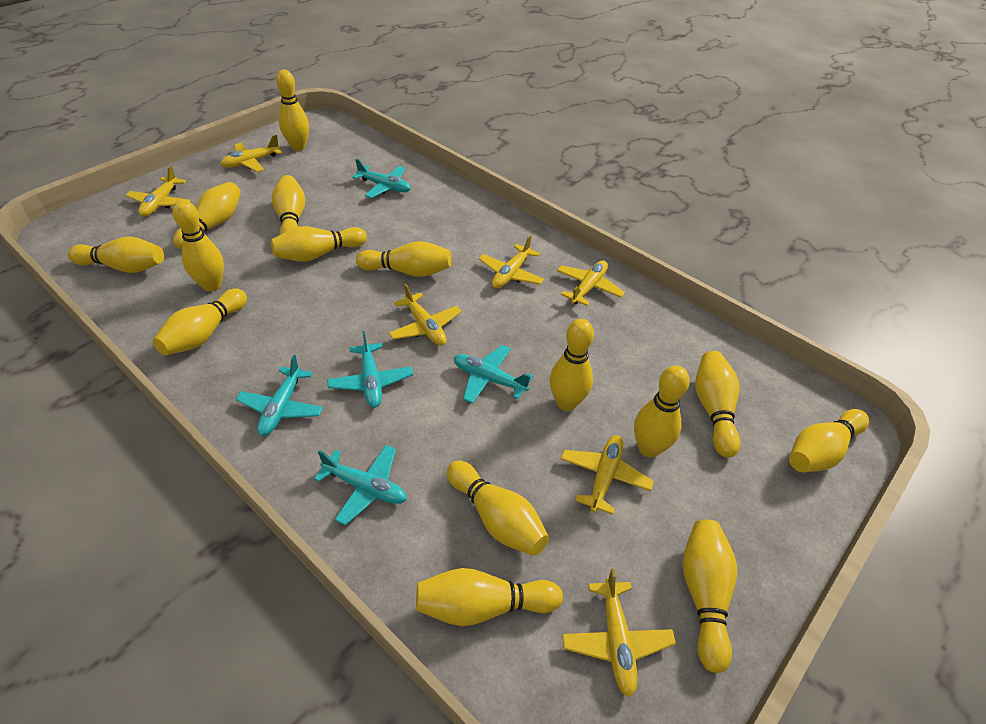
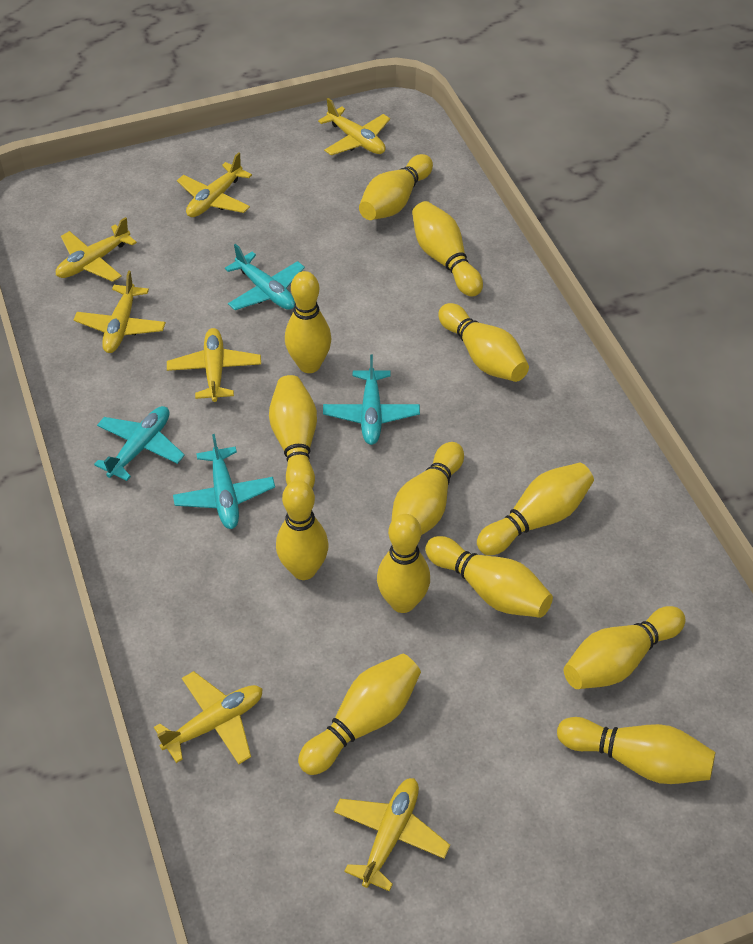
turquoise plane: [236,355,323,436] [314,445,407,525] [327,331,413,408] [352,159,411,198] [454,345,533,404] = 5 -> [94,406,185,481] [173,434,275,529] [225,244,305,310] [323,355,420,445] = 4
yellow bowling pin: [68,236,164,273] [153,289,247,355] [172,200,224,291] [173,182,241,249] [271,226,367,262] [272,175,305,235] [276,70,309,151] [356,241,451,277] [416,568,563,626] [447,461,549,556] [550,319,594,411] [634,366,690,458] [682,520,737,673] [695,351,741,457] [789,409,869,472] = 15 -> [269,375,317,489] [276,480,329,580] [285,271,331,373] [298,653,421,775] [359,154,433,220] [377,514,430,613] [391,442,464,535] [412,201,483,297] [425,536,553,618] [438,303,529,382] [477,463,594,555] [557,717,715,784] [564,606,686,689] = 13

